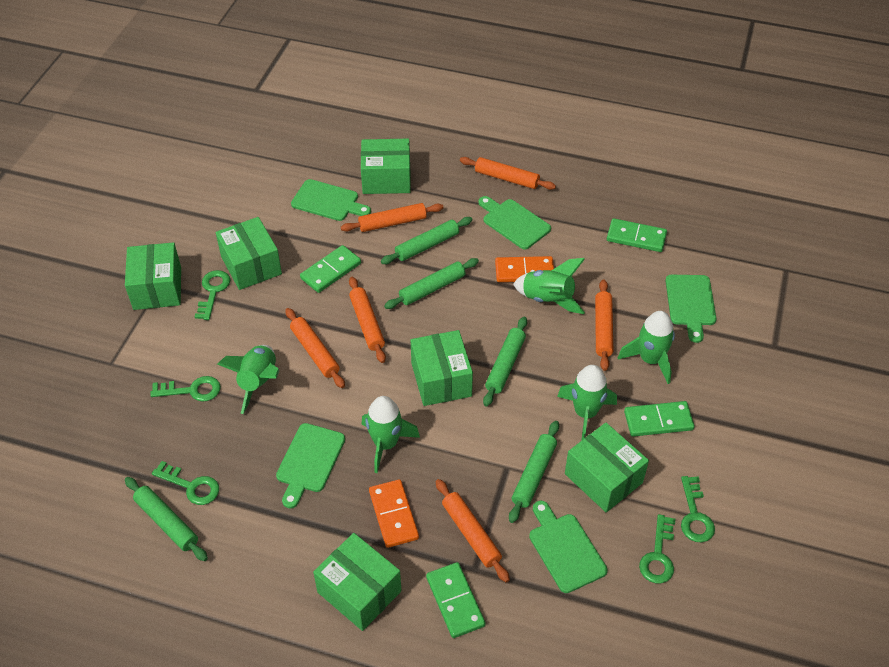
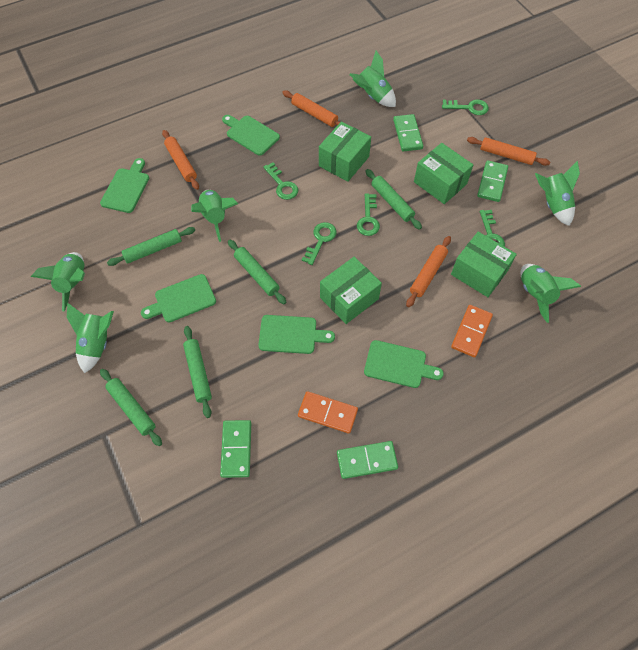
green box: [125,242,181,310] [216,217,282,290] [313,533,401,631] [361,139,411,194] [411,330,473,406] [565,423,649,512] = 6 -> [319,122,371,182] [320,257,382,324] [414,143,473,204] [451,232,517,297] = 4
green rocket: [217,345,279,414] [362,396,420,473] [513,258,585,314] [557,365,617,441] [618,311,675,384] = 5 -> [31,252,85,311] [67,303,114,373] [191,190,238,242] [349,51,396,107] [521,264,581,323] [535,160,580,226] = 6
orange rolling pin: [285,308,345,388] [341,203,444,232] [349,277,386,363] [436,479,510,583] [460,157,556,190] [595,280,614,371] = 6 -> [162,130,199,190] [282,90,340,127] [406,236,451,307] [467,137,550,166] = 4

